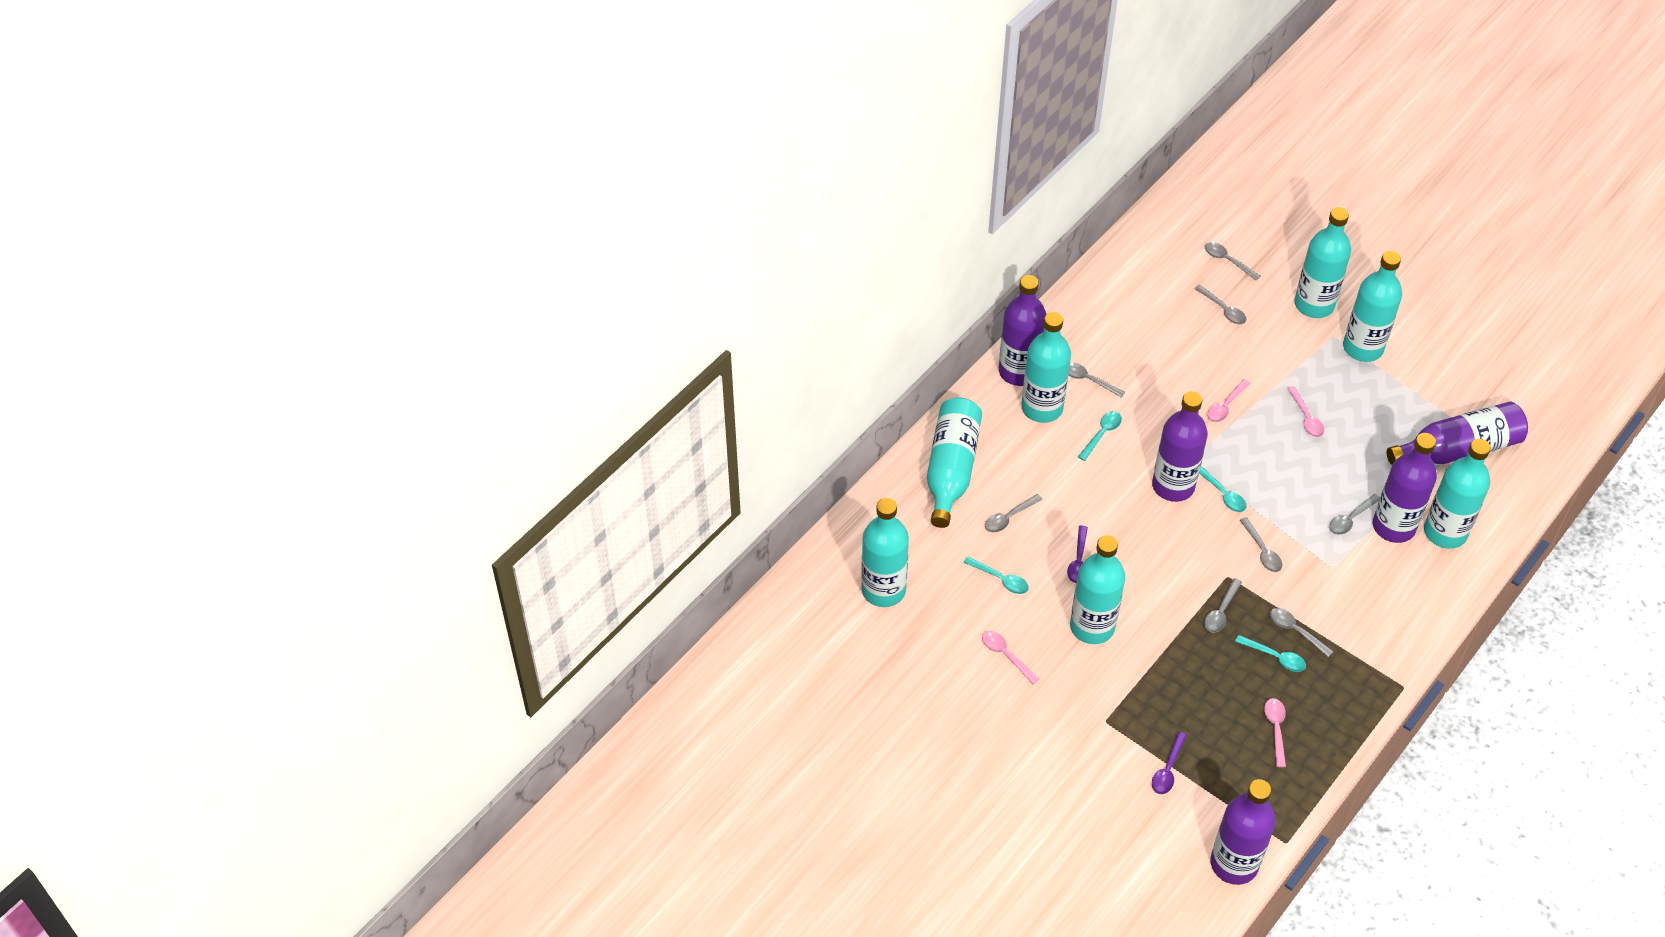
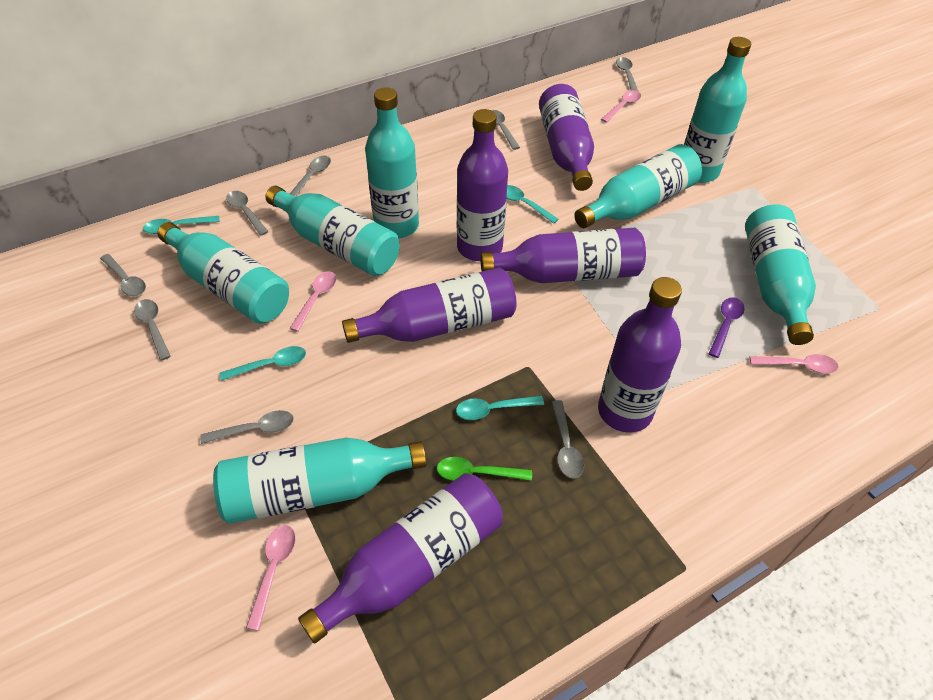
green spoon: none = 0 -> [437,457,532,481] = 1
purple bottle: [999,275,1046,386] [1152,391,1208,502] [1210,779,1276,885] [1373,433,1437,543] [1386,402,1528,465] = 5 -> [298,473,503,644] [342,267,517,343] [457,109,508,261] [480,228,646,283] [539,84,594,191] [598,277,682,433] = 6
purple spoon: [1067,526,1088,583] [1152,732,1187,794] = 2 -> [708,297,745,358] = 1

